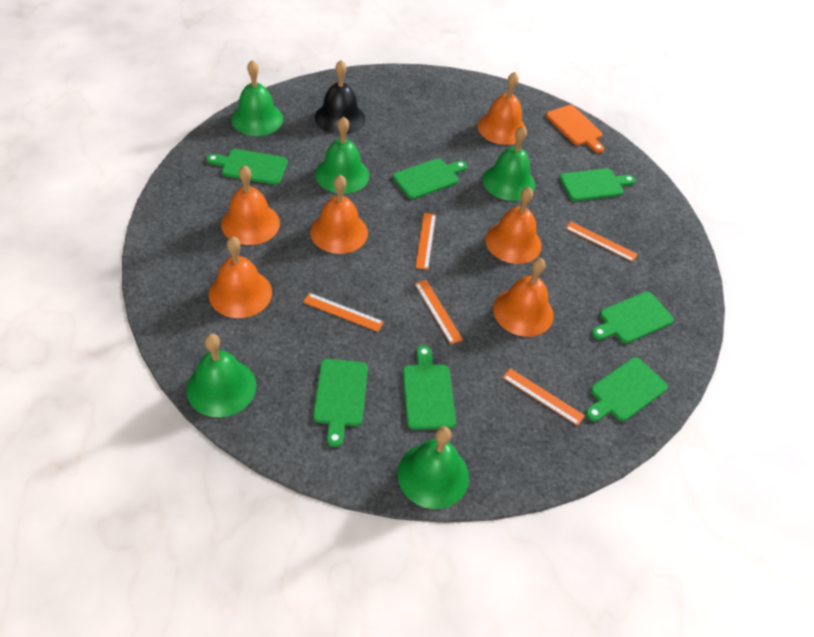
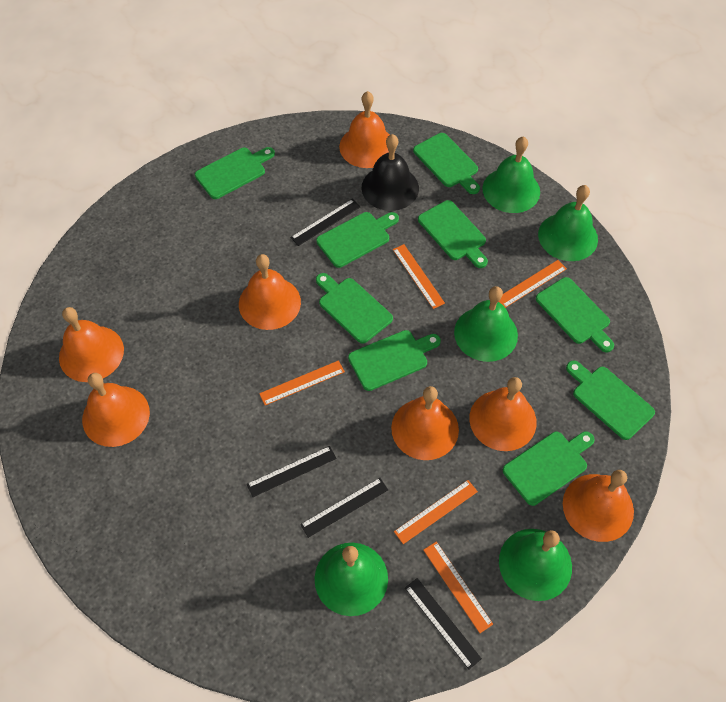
black ruler: none = 0 -> [247,446,336,497] [290,199,360,246] [300,478,388,538] [405,578,482,669] = 4
green cutting board: [206,149,288,185] [313,359,368,447] [393,158,467,199] [403,345,456,430] [560,168,635,201] [586,357,668,421] [592,292,674,343] = 7 -> [195,147,275,199] [316,212,399,268] [316,273,393,344] [348,330,441,391] [413,133,480,194] [418,200,488,268] [503,432,595,506] [536,277,614,352] [566,361,655,440] = 9
orange bell: [209,236,272,318] [221,165,280,245] [310,175,368,254] [477,72,526,145] [485,187,542,264] [493,258,553,337] = 6 -> [59,307,124,382] [82,373,150,447] [239,254,301,330] [339,91,390,168] [391,386,459,460] [469,377,537,451] [563,470,634,542] = 7
orange cutting board: [546,105,604,153] = 1 -> none = 0

